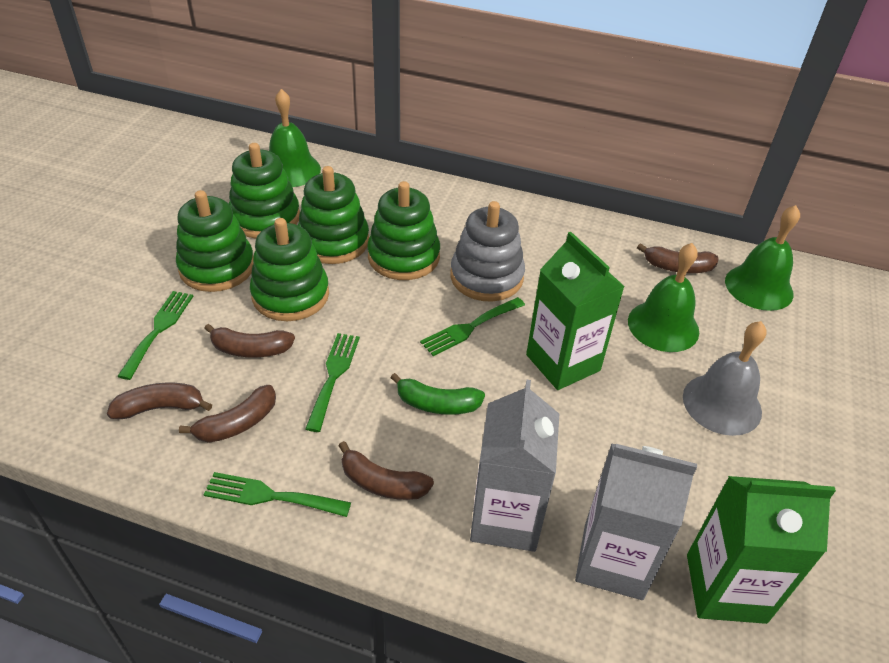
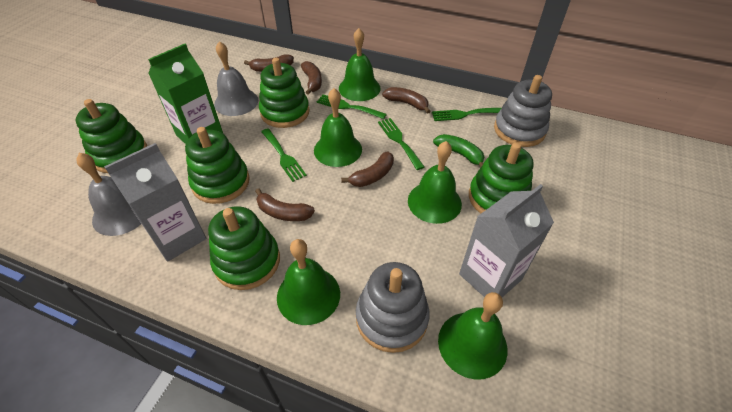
green bell: [269,89,321,187] [628,243,699,352] [725,205,800,311] = 3 -> [277,239,340,325] [314,88,362,167] [339,28,381,101] [408,141,462,224] [438,292,507,380] = 5
green carton: [526,232,625,390] [687,476,836,624] = 2 -> [148,44,223,144] = 1
grey bell: [683,321,767,436] = 1 -> [76,153,141,236] [214,41,258,116] = 2
grey stacking toy: [450,201,525,302] = 1 -> [356,262,430,353] [494,75,552,147] = 2

